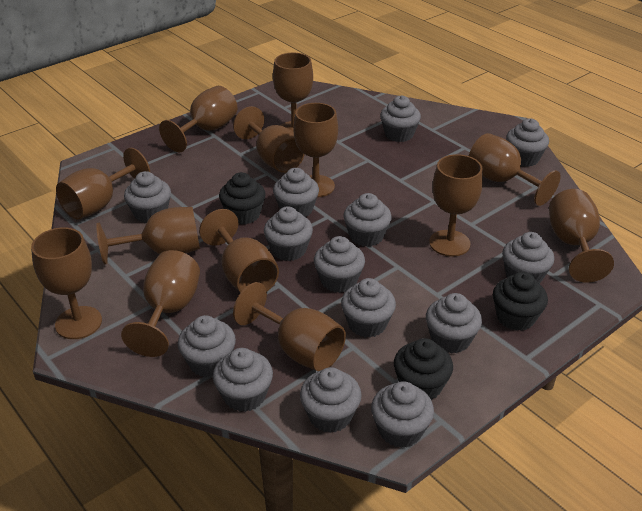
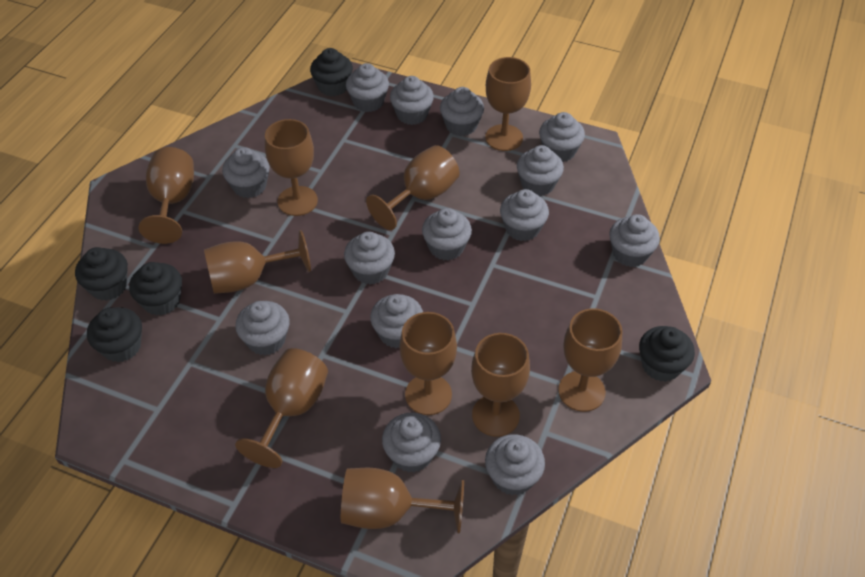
black cupcake: [219,172,266,224] [394,338,453,400] [493,272,548,331] = 3 -> [75,247,128,301] [87,307,142,362] [129,262,182,316] [310,48,353,96] [639,326,695,382] = 5
brown goblet: [31,227,102,339] [56,148,150,219] [96,207,200,265] [121,250,200,357] [159,86,238,152] [199,209,279,293] [233,106,305,173] [233,282,346,371] [273,53,313,132] [294,103,338,197] [429,154,483,257] [469,133,561,206] [549,189,614,283] = 13 -> [139,147,194,244] [204,230,311,294] [235,348,328,468] [265,119,318,216] [341,468,464,533] [366,145,459,230] [399,312,457,415] [471,333,530,437] [485,57,531,151] [558,308,622,412] = 10

